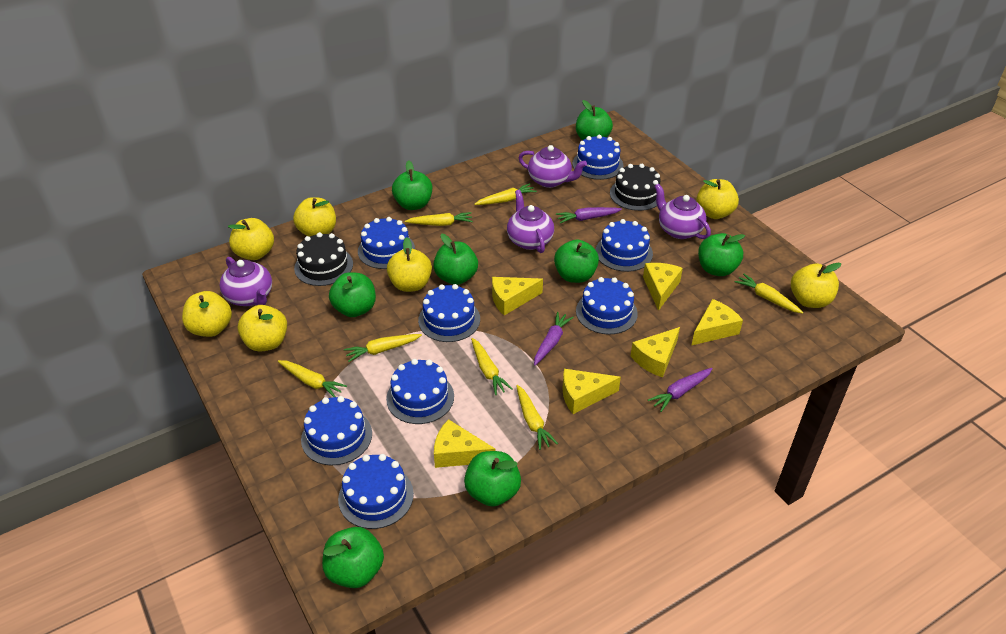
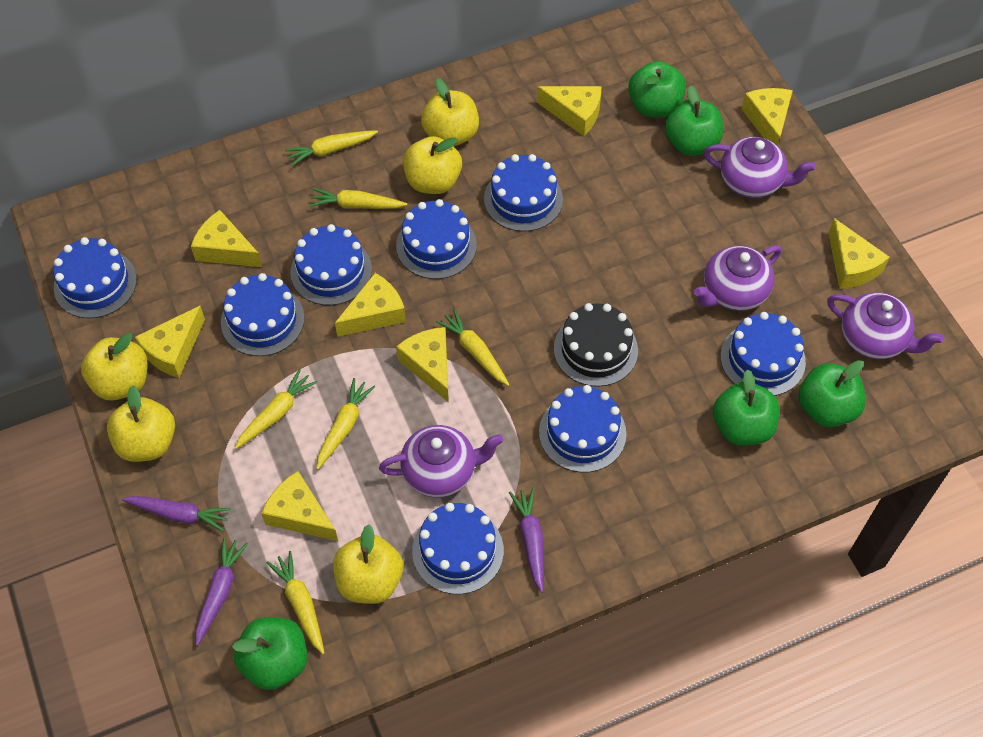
black cake: [294,232,353,286] [610,164,661,211] = 2 -> [554,303,638,387] = 1
green apple: [322,527,384,588] [329,272,376,317] [392,160,432,210] [433,234,478,285] [464,451,521,507] [554,239,599,283] [576,100,613,140] [698,233,745,276] = 8 -> [232,617,307,690] [628,61,686,117] [665,85,723,156] [713,369,780,446] [798,360,866,427] = 5
yellow apple: [182,291,232,337] [228,218,274,260] [237,305,287,352] [293,197,336,237] [387,237,432,292] [696,179,739,219] [791,263,841,308] = 7 -> [81,333,148,401] [107,385,175,462] [333,524,403,604] [403,136,462,194] [421,78,479,147] = 5
yellow carrot: [278,360,347,397] [344,334,422,362] [405,212,473,226] [471,338,513,395] [474,183,537,205] [516,385,558,450] [735,274,804,314] = 7 -> [235,369,317,449] [267,551,325,654] [285,130,378,166] [310,188,407,209] [316,378,376,470] [436,309,510,386] = 6
yellow cheese: [434,419,496,468] [492,277,543,315] [562,369,621,414] [631,327,680,378] [643,263,683,311] [691,299,743,346] = 6 -> [135,306,205,378] [191,210,262,267] [261,471,338,541] [335,273,406,337] [396,327,449,403] [537,86,601,136] [742,88,793,146] [828,218,890,289] = 8

